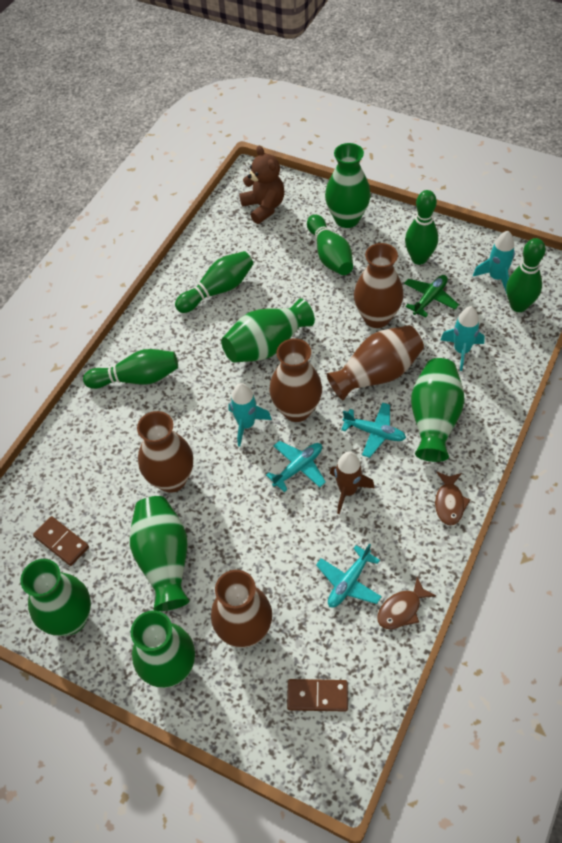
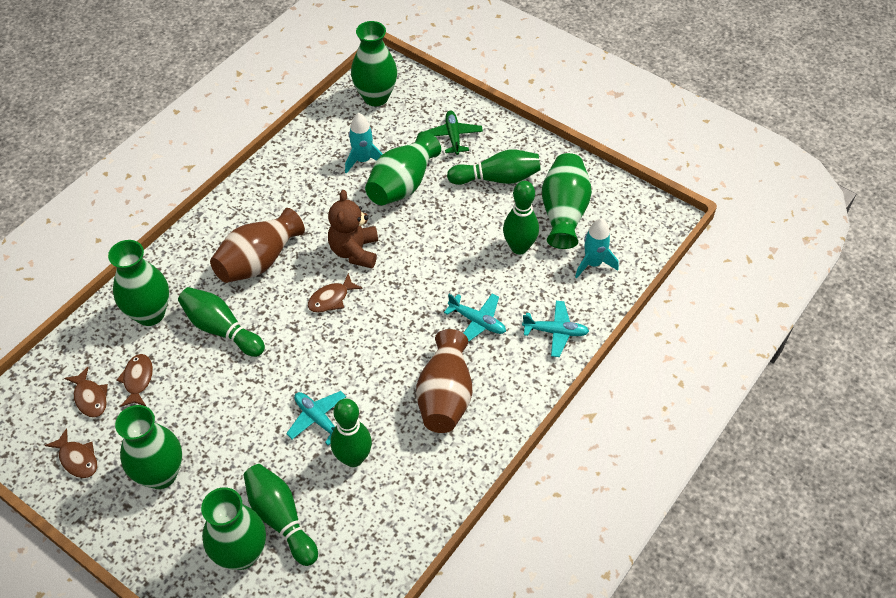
brown domino: [33,516,89,566] [287,679,348,712] = 2 -> none = 0
brown fish: [377,577,436,629] [435,472,470,526] = 2 -> [45,428,97,478] [64,367,108,418] [116,354,153,407] [308,273,363,313] = 4
brown rocket: [330,451,375,514] = 1 -> none = 0
brown vase: [137,411,193,493] [211,570,272,648] [269,338,322,422] [326,325,424,400] [354,243,404,328] = 5 -> [210,208,305,283] [416,329,472,433] = 2
turquoise rocket: [229,383,272,447] [440,306,485,371] [473,231,515,294] = 3 -> [345,113,382,174] [575,218,619,278] = 2

